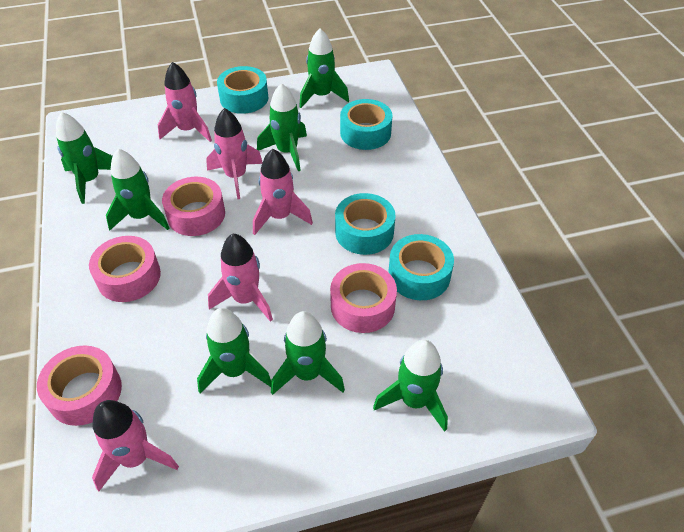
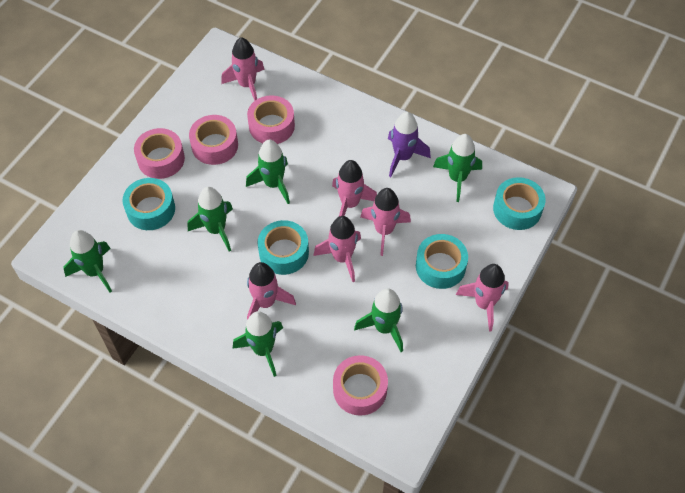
green rocket: [56,112,113,204] [106,149,169,231] [197,308,271,393] [257,83,307,171] [271,311,345,395] [299,28,349,108] [373,340,448,432] = 7 -> [64,230,112,293] [188,187,233,252] [233,311,283,377] [246,140,290,204] [354,288,403,352] [433,134,482,202] = 6
pink rocket: [92,400,179,491] [158,62,212,142] [206,108,263,199] [208,234,273,322] [253,149,313,235] = 5 -> [221,37,264,101] [247,262,296,320] [313,216,361,282] [332,160,377,216] [361,188,411,256] [456,264,509,332] = 6
purple rocket: none = 0 -> [388,112,431,177] = 1

